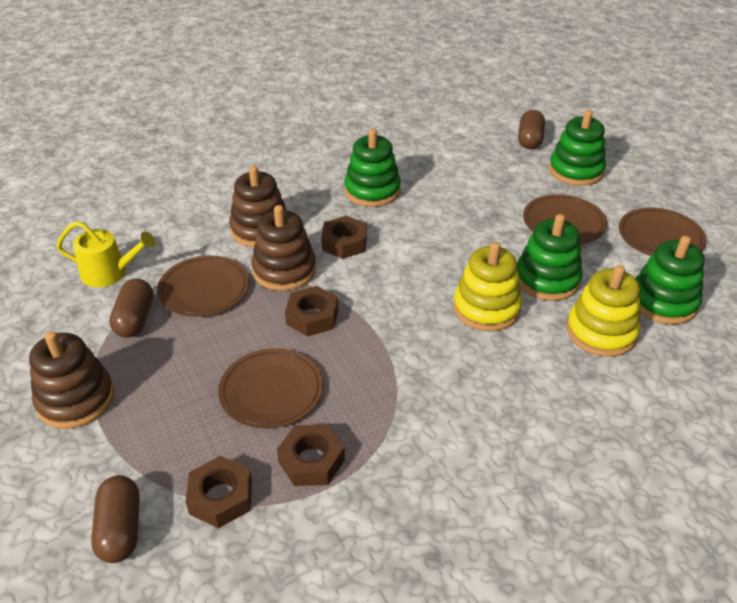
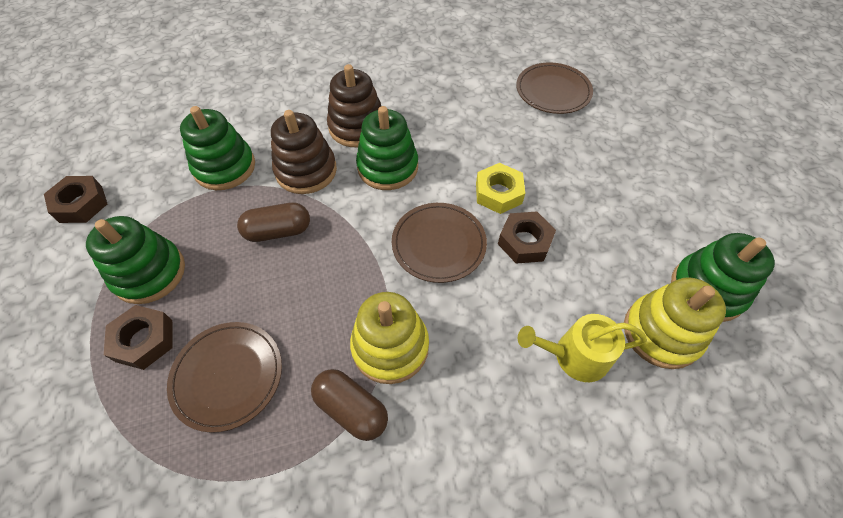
brown capsule: [91,475,140,563] [109,278,153,338] [518,110,545,149] = 3 -> [237,202,310,242] [311,369,388,441] = 2
brown nut: [186,456,252,528] [277,424,345,486] [285,286,338,337] [321,216,367,259] = 4 -> [44,176,107,223] [104,305,173,370] [498,212,556,263] = 3
brown plate: [157,256,249,317] [218,348,323,429] [523,194,607,244] [619,207,706,256] = 4 -> [167,322,282,433] [392,203,487,283] [516,62,593,114] = 3
brown stacking toy: [29,331,115,429] [229,166,287,247] [251,205,316,291] = 3 -> [271,110,337,194] [327,64,381,147] = 2
yellow nut: none = 0 -> [476,163,525,214] = 1

